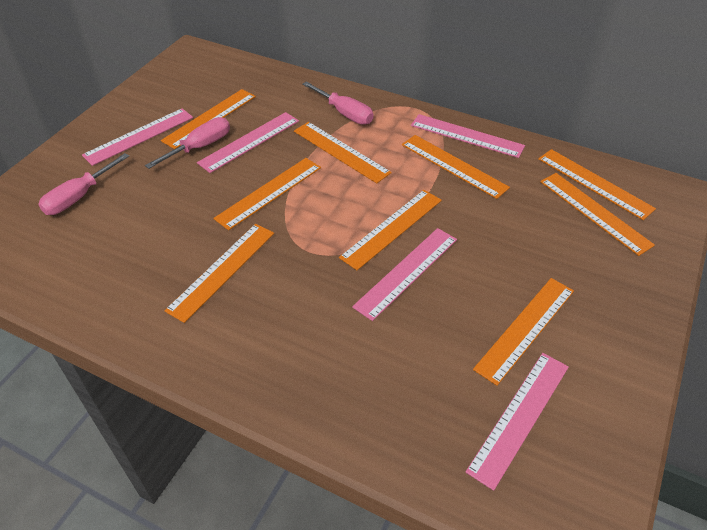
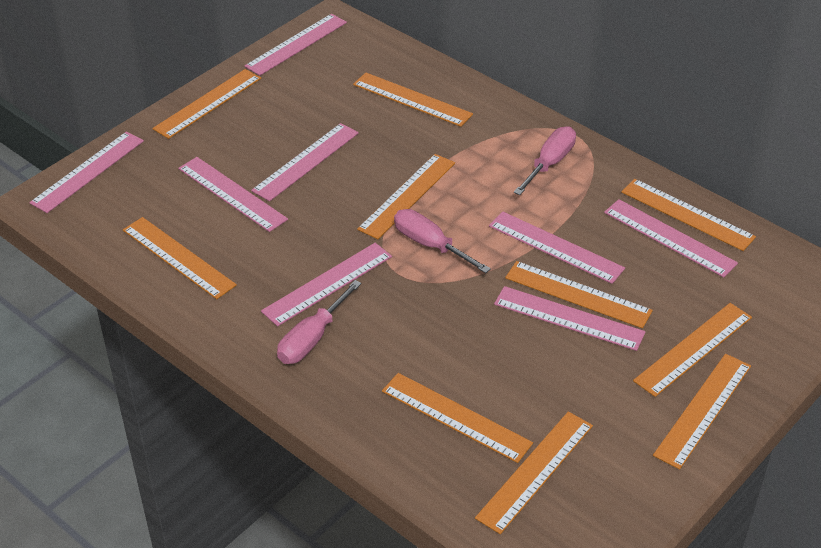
orange ruler: [161,89,256,149] [164,224,274,323] [213,158,321,230] [294,122,392,183] [339,190,442,270] [402,135,510,199] [473,278,574,386] [538,149,656,220] [540,173,655,256] = 9 -> [123,217,237,299] [152,69,261,139] [353,72,473,127] [357,154,455,239] [382,373,533,463] [475,412,593,534] [505,261,653,328] [621,179,756,251] [633,303,752,397] [653,354,751,470] = 10
pink ruler: [82,108,193,166] [197,112,299,173] [352,228,457,321] [411,114,525,158] [466,353,569,491] = 5 -> [29,132,144,213] [178,157,288,232] [245,14,347,76] [251,123,359,201] [261,243,392,327] [489,211,625,284] [494,286,646,351] [604,199,738,278] = 8

